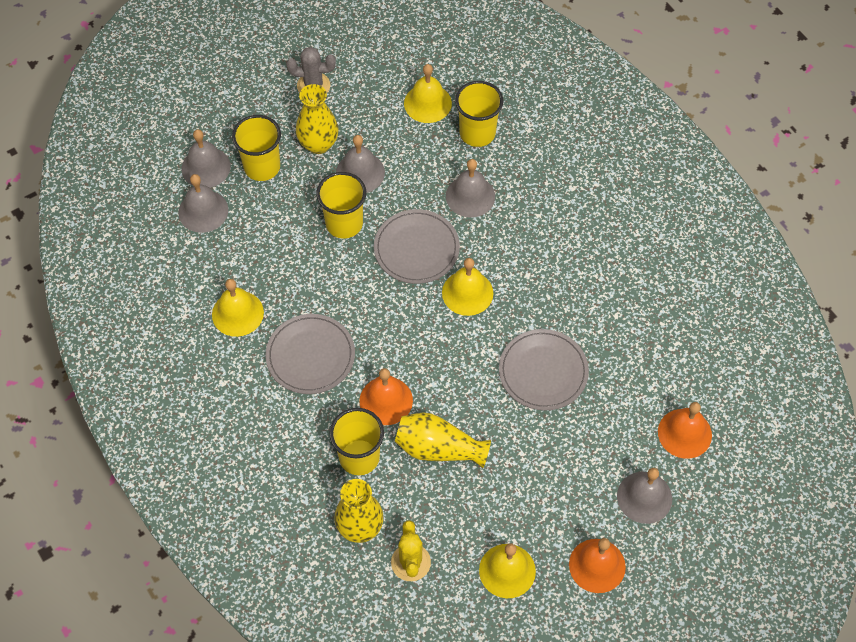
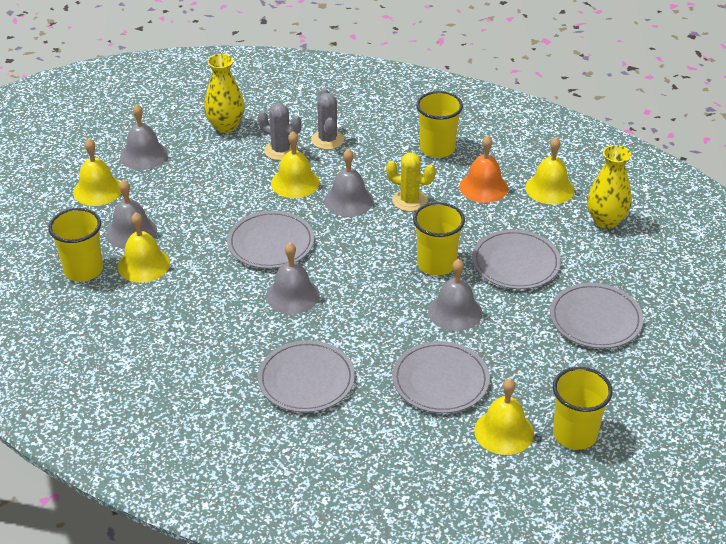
grey cactus: [286,47,336,93] = 1 -> [258,103,301,160] [311,88,344,150] = 2
grey plate: [266,314,355,394] [374,209,460,284] [499,329,589,411] = 3 -> [227,211,314,269] [258,340,355,413] [392,341,490,413] [472,229,561,289] [550,283,643,348] = 5
orange bell: [359,368,413,425] [569,538,626,593] [658,402,712,459] = 3 -> [459,136,508,203] = 1
yellow bell: [212,279,264,337] [404,64,452,123] [442,258,493,316] [479,543,536,598] = 4 -> [73,139,121,206] [118,212,170,283] [271,131,320,198] [474,378,534,455] [525,137,574,204] = 5
yellow vase: [296,84,339,154] [334,479,384,543] [395,412,491,468] = 3 -> [204,54,245,133] [587,145,632,229] = 2

